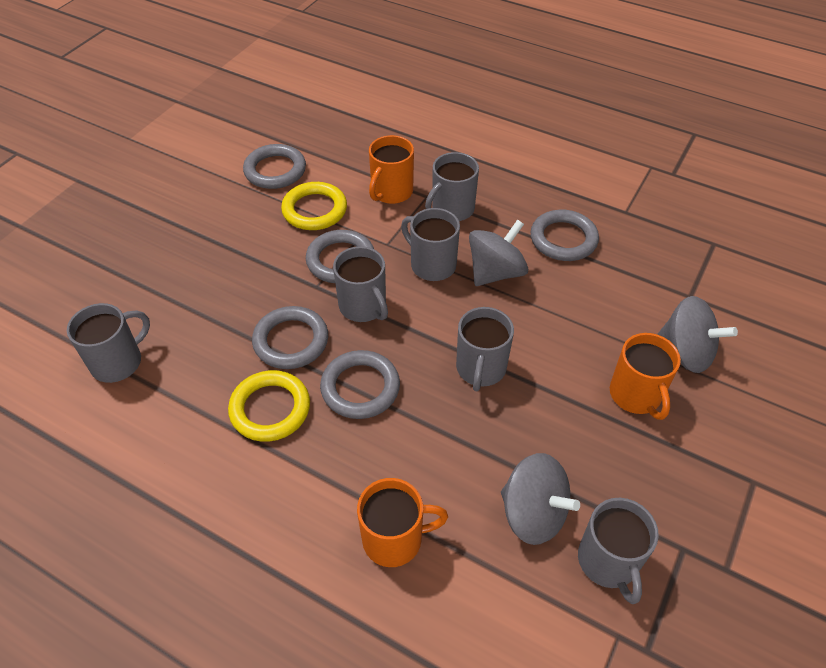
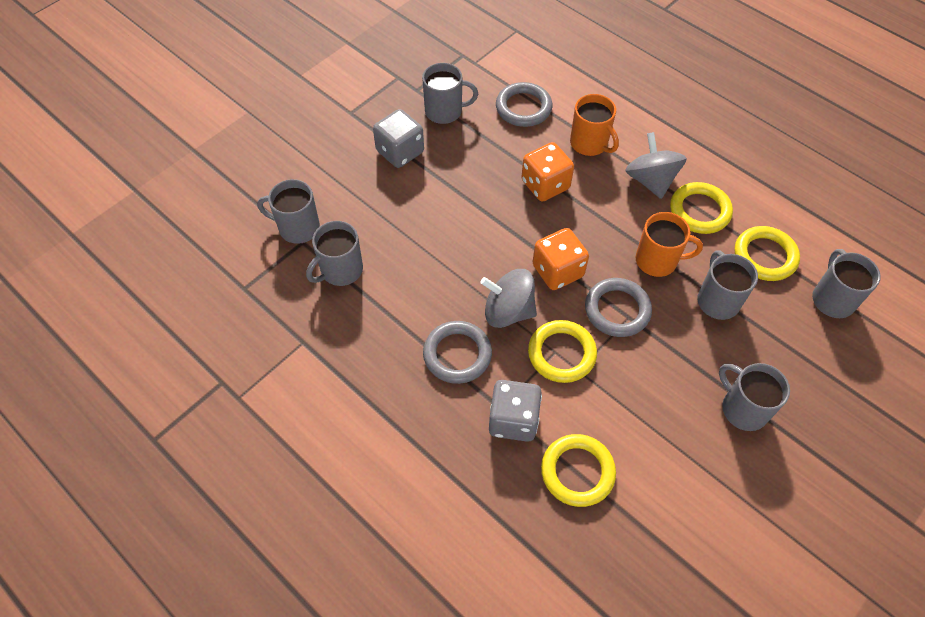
grey dice: none = 0 -> [373,109,424,168] [489,380,542,442] = 2
grey ring: [243,144,306,189] [252,306,328,369] [306,230,374,283] [320,350,400,419] [531,210,599,261] = 5 -> [423,321,492,384] [496,82,552,127] [585,278,652,337] = 3
grey spinning top: [469,219,528,286] [501,453,580,545] [657,296,738,373] = 3 -> [480,269,537,328] [625,132,687,199] = 2
orange dice: none = 0 -> [521,142,574,202] [532,228,589,290] = 2
orange mug: [357,478,448,567] [369,135,414,204] [610,333,681,420] = 3 -> [570,94,619,156] [635,212,703,277] = 2
yellow ring: [228,370,310,442] [281,182,347,230] = 2 -> [528,320,597,383] [541,434,616,507] [670,182,733,234] [735,226,800,281] = 4

